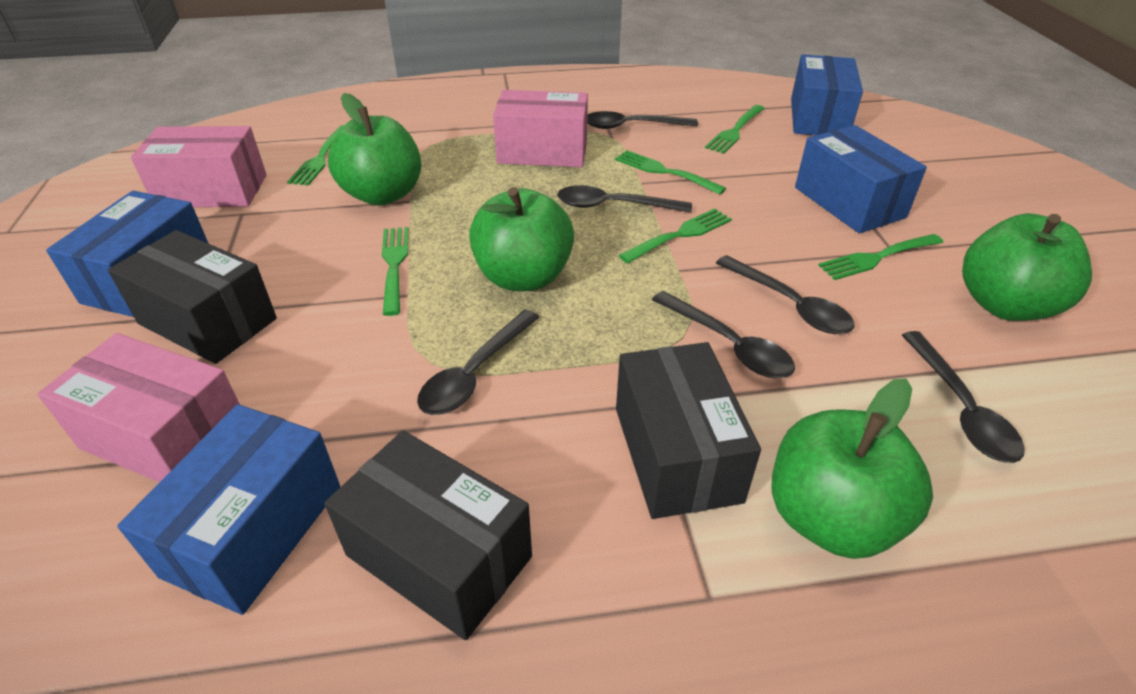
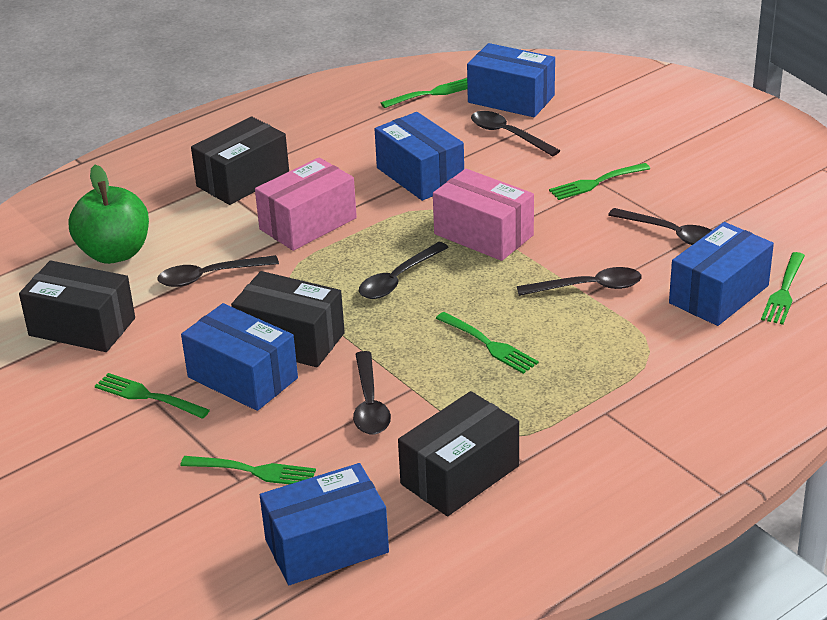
black box: [108,230,277,364] [324,430,532,640] [616,342,761,519] = 3 -> [19,260,135,352] [191,116,289,205] [231,271,345,367] [398,391,519,516] = 4
blue box: [46,191,209,317] [117,404,340,615] [791,54,863,135] [795,125,927,233] = 4 -> [181,303,298,411] [260,463,389,585] [375,112,464,201] [467,43,555,117] [669,222,774,326] = 5
green apple: [328,93,421,205] [469,187,574,291] [771,378,933,559] [962,213,1092,321] = 4 -> [68,165,149,264] = 1
pink box: [37,333,240,482] [131,126,267,207] [493,90,588,167] = 3 -> [255,157,357,251] [433,169,534,261] = 2

